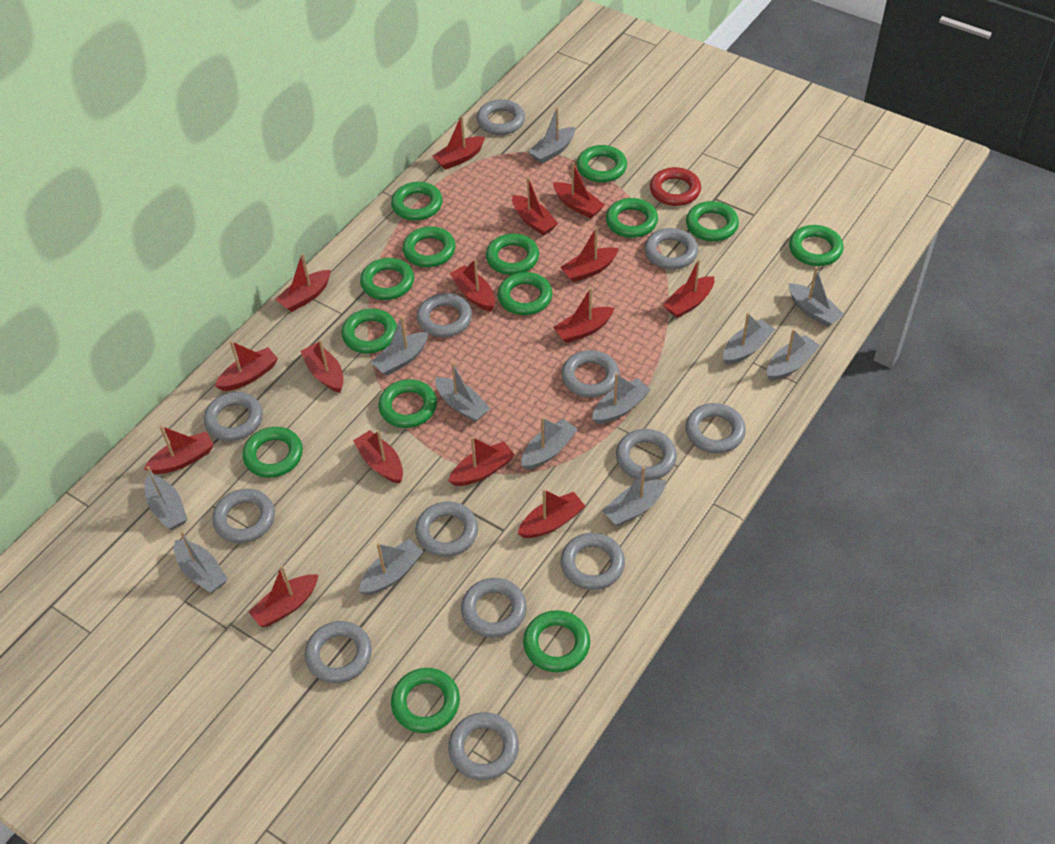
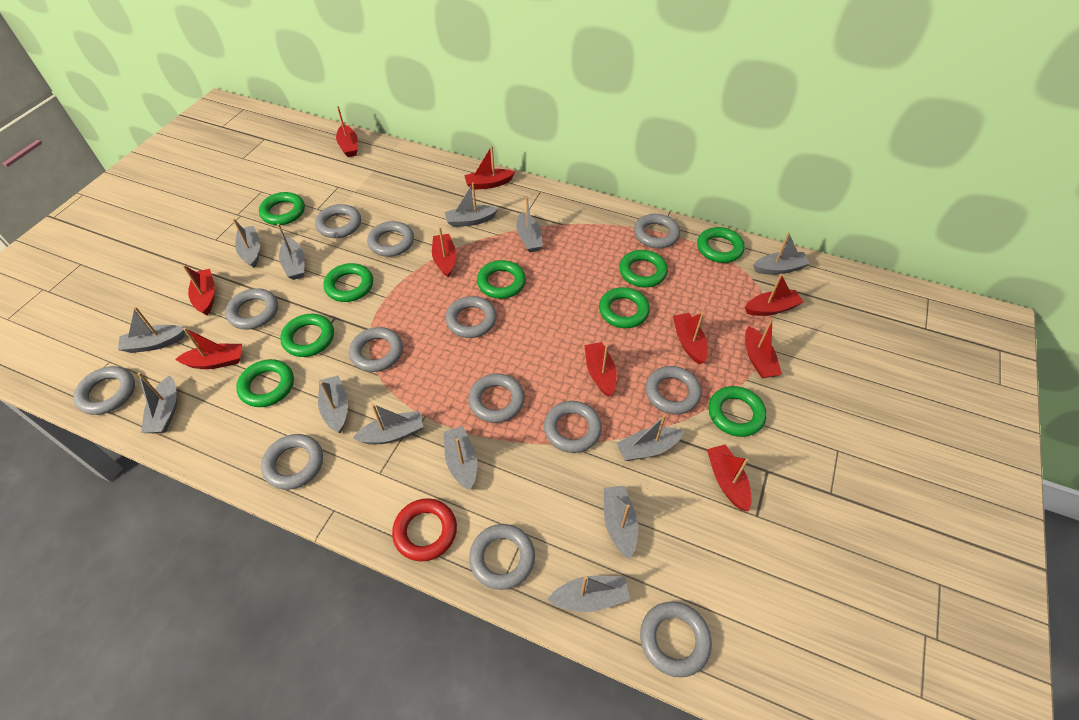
green ring: [242,427,303,478] [342,309,397,353] [360,258,414,300] [378,379,437,428] [391,182,443,221] [391,668,460,733] [403,226,456,267] [486,234,539,275] [498,272,552,315] [523,610,590,672] [577,145,627,183] [606,198,658,238] [686,201,739,241] [789,225,843,266] = 14 -> [236,359,294,407] [259,192,305,225] [280,314,334,357] [323,263,373,302] [477,260,526,299] [599,287,650,328] [619,250,668,287] [697,227,745,263] [709,386,767,437] = 9
grey boat: [145,466,187,530] [174,531,228,593] [359,539,424,595] [371,316,428,376] [435,363,491,422] [521,417,578,470] [528,107,575,164] [592,373,651,424] [602,467,666,526] [723,313,775,365] [767,329,820,381] [788,267,845,327] = 12 -> [118,307,185,353] [138,372,177,433] [232,218,260,268] [277,224,305,280] [318,375,348,433] [353,404,423,444] [444,426,477,490] [445,182,499,227] [516,197,543,253] [547,576,630,612] [604,486,638,559] [617,415,684,461] [753,232,811,275] = 13
red boat: [144,426,214,474] [215,341,278,391] [249,566,319,627] [275,253,331,312] [300,339,344,393] [353,430,403,483] [432,115,485,170] [448,437,515,486] [450,259,495,311] [512,177,558,236] [517,489,585,538] [553,162,605,218] [553,287,614,343] [560,227,619,282] [663,259,714,318] = 15 -> [175,328,242,369] [182,265,215,315] [336,106,358,157] [432,227,456,277] [464,146,515,190] [585,342,617,397] [673,313,708,365] [707,444,752,511] [745,274,803,316] [745,319,782,379] = 10

